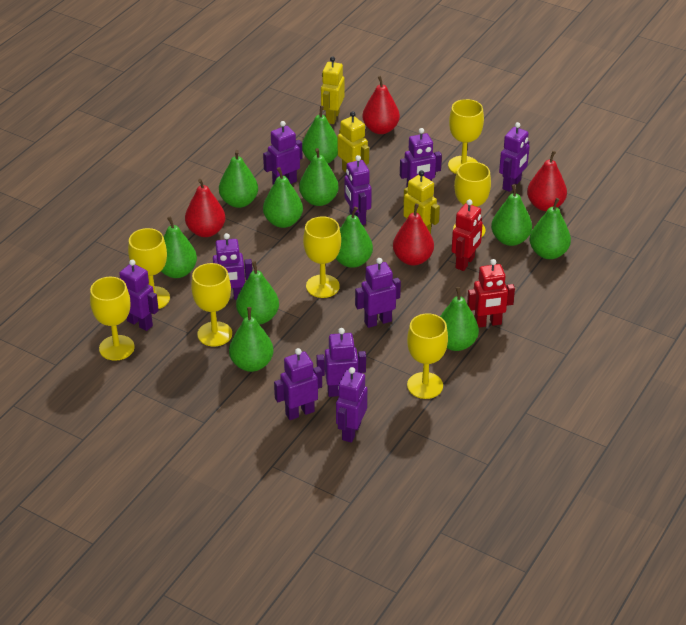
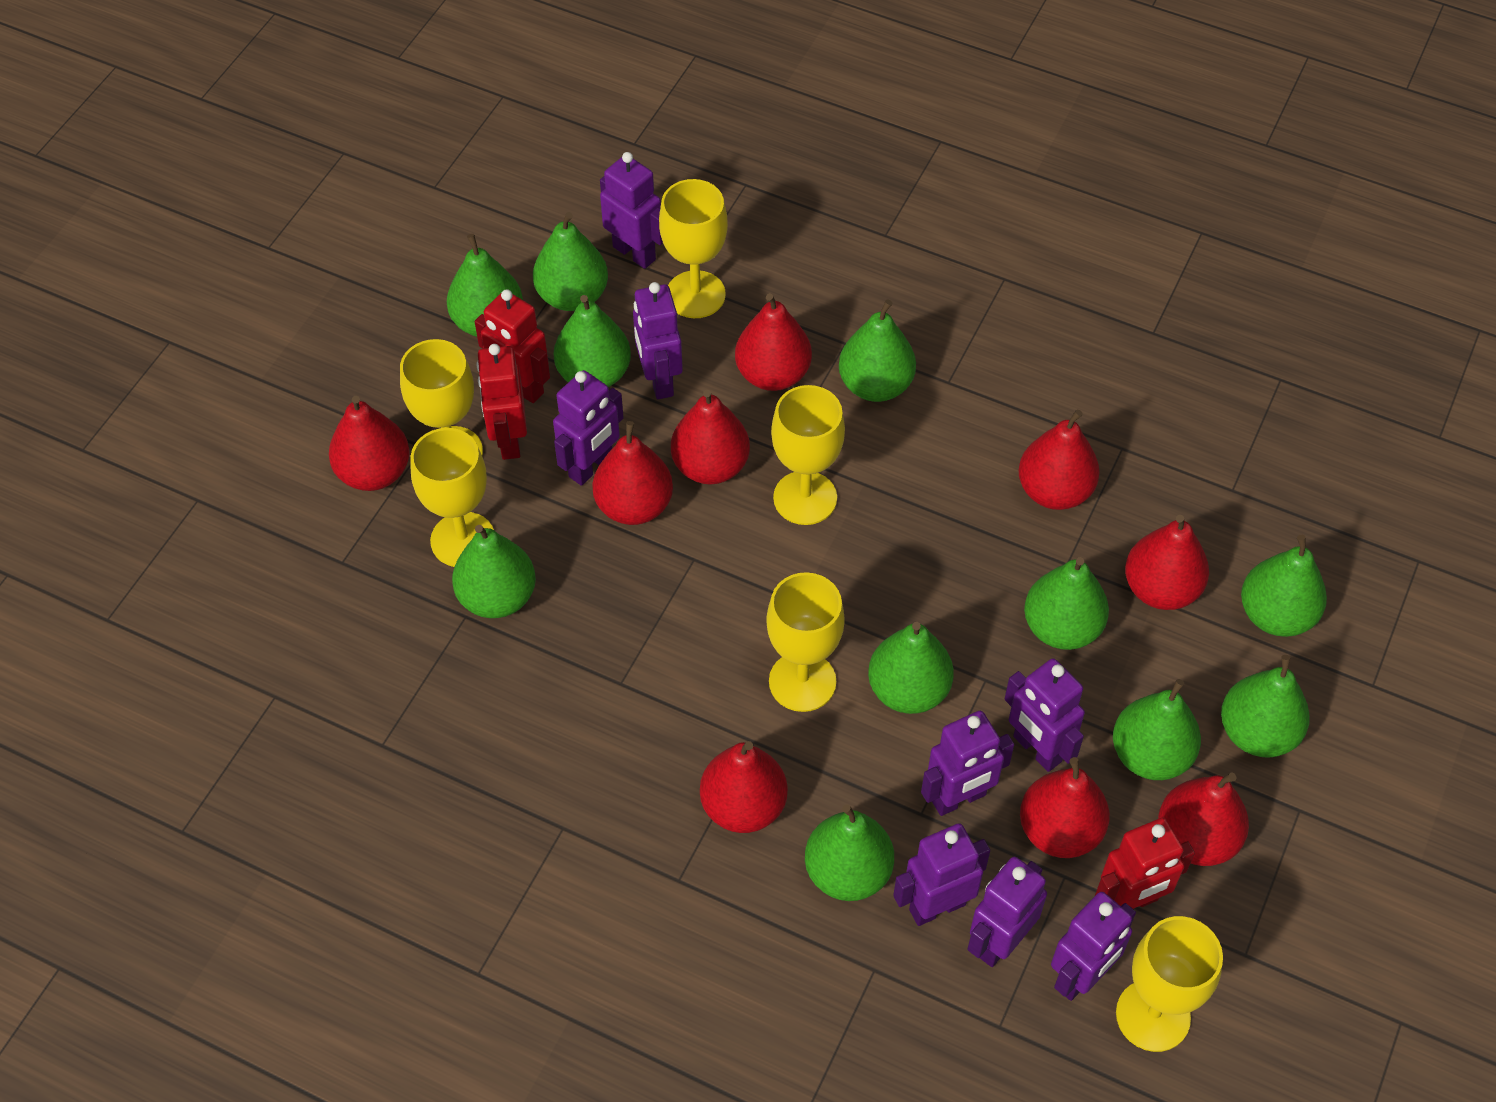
purple robot: [119,259,159,331] [205,233,252,300] [263,121,302,185] [274,348,322,420] [316,328,366,397] [336,367,367,443] [344,155,372,225] [355,258,401,328] [400,128,442,188] [499,122,530,192] = 10 -> [553,370,624,486] [600,152,663,269] [633,282,683,399] [893,823,990,926] [921,711,1014,816] [967,857,1047,967] [1005,658,1085,772] [1051,892,1136,1001] = 8
red pear: [185,179,225,237] [362,76,400,134] [393,203,434,265] [527,151,567,211] = 4 -> [329,396,410,491] [592,421,673,525] [671,390,750,485] [700,741,788,833] [735,293,812,391] [1018,410,1100,510] [1020,757,1110,858] [1125,515,1209,610] [1158,772,1249,866] = 9
red robot: [451,199,483,271] [467,259,515,328] = 2 -> [475,289,550,403] [476,344,527,460] [1095,818,1195,909] = 3
yellow goblet: [90,277,135,361] [128,228,170,309] [191,263,232,346] [303,216,341,298] [407,313,448,399] [448,99,484,174] [453,162,491,237] = 7 -> [400,339,483,456] [411,428,494,567] [659,179,728,318] [766,572,845,712] [771,385,845,525] [1116,916,1223,1052] = 6
yellow robot: [321,56,344,124] [338,111,369,172] [403,170,440,234] = 3 -> none = 0

